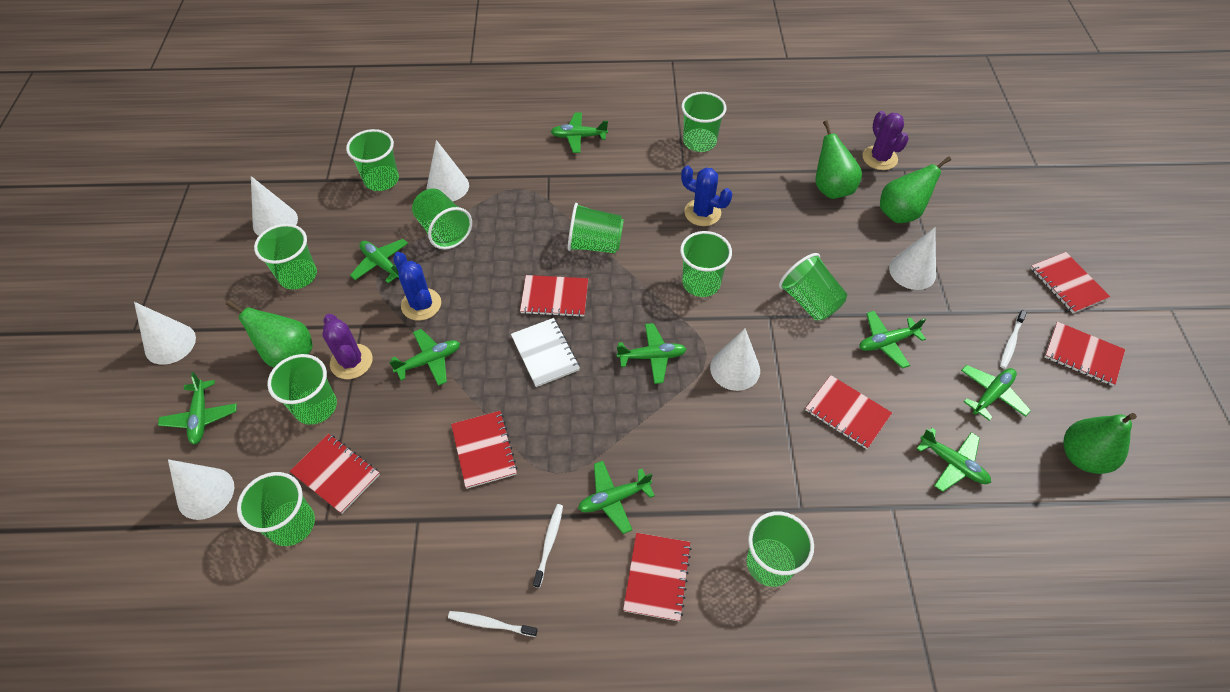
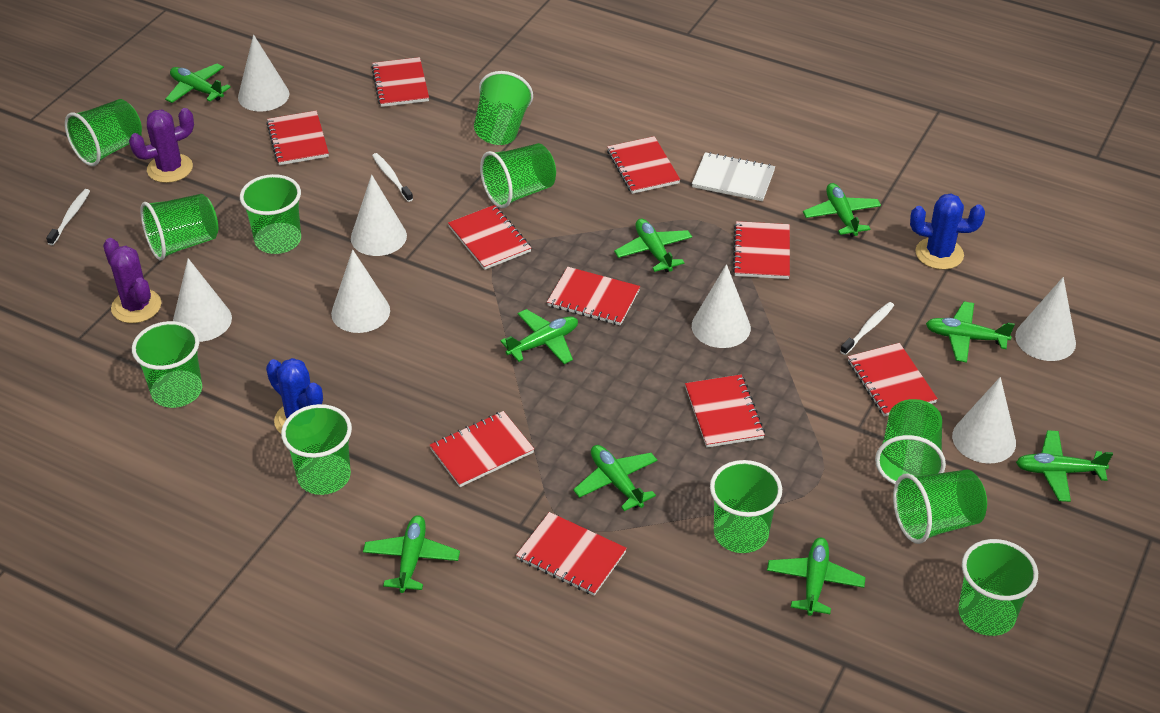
green cup: [237,472,315,546] [254,224,317,289] [267,354,337,425] [346,129,399,191] [412,188,472,250] [568,203,624,253] [680,231,732,297] [681,92,726,152] [746,511,814,587] [779,253,847,321] = 10 -> [65,99,142,166] [132,321,202,408] [140,194,218,260] [240,174,301,254] [281,404,352,495] [474,71,533,145] [480,143,556,208] [710,460,782,553] [875,399,946,485] [893,469,987,544] [958,539,1038,636] = 11
green pear: [226,300,313,367] [815,120,862,199] [880,156,951,223] [1063,413,1137,474] = 4 -> none = 0
red notebook: [290,434,380,514] [451,411,518,489] [520,275,588,317] [623,533,692,621] [805,375,892,449] [1031,252,1110,313] [1044,322,1125,386] = 7 -> [266,111,329,165] [371,57,429,107] [430,411,534,487] [448,205,531,270] [516,512,627,596] [547,267,640,325] [607,136,680,194] [685,375,765,447] [732,221,790,279] [848,343,938,417] = 10
white cone: [134,302,196,365] [168,459,234,520] [251,176,298,236] [427,140,469,201] [710,329,760,391] [889,227,936,290] = 6 -> [173,258,232,342] [238,34,289,112] [331,249,390,333] [351,175,407,256] [692,264,751,348] [952,377,1016,464] [1015,277,1076,361] = 7

